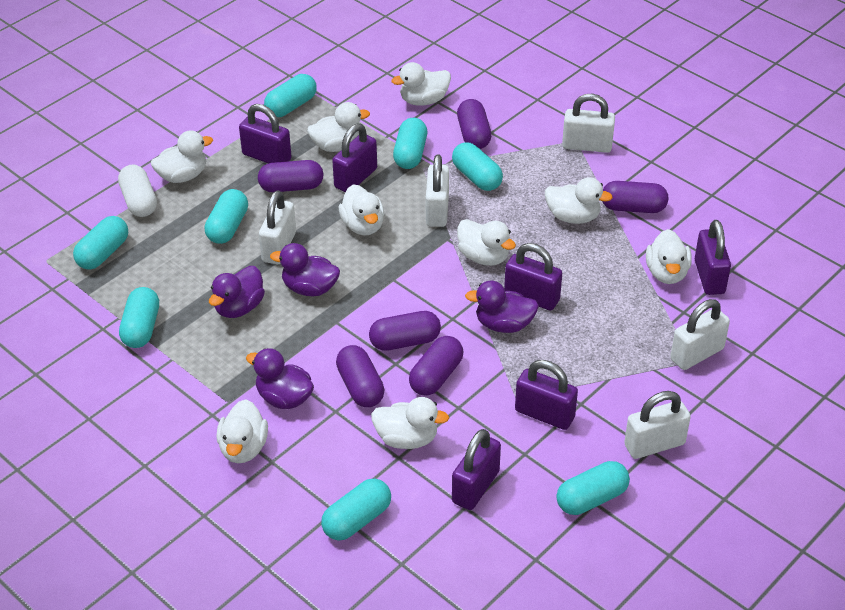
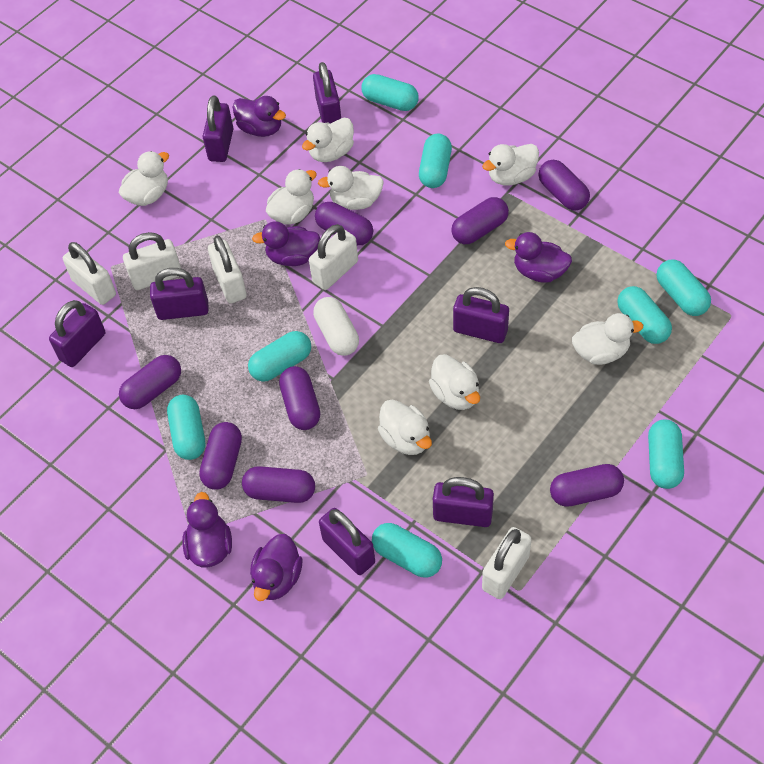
purple capsule: [258,160,324,192] [336,345,385,407] [369,311,441,351] [409,336,463,396] [457,99,491,149] [602,181,668,213] = 6 -> [119,355,181,409] [199,422,242,490] [242,466,315,503] [279,366,320,430] [315,202,373,245] [451,197,509,244] [538,160,590,211] [550,464,624,507] = 8
purple duck: [209,266,265,318] [246,348,314,409] [270,243,340,296] [465,281,539,333] = 4 -> [182,492,232,567] [233,96,286,137] [250,534,303,601] [252,221,320,266] [505,232,572,283] = 5
purple padlock: [239,104,292,164] [332,124,377,193] [452,429,501,510] [504,243,562,311] [515,360,578,430] [695,220,731,295] = 6 -> [49,300,105,367] [150,268,209,320] [203,95,233,162] [313,62,341,124] [319,508,375,575] [433,477,494,527] [453,287,509,343] = 7
white duck: [151,130,213,183] [217,399,268,463] [307,102,370,152] [339,185,384,236] [371,397,449,449] [391,62,451,106] [457,219,516,266] [545,177,613,224] [646,229,692,284] = 9 -> [119,151,169,206] [266,169,317,225] [302,118,354,162] [318,166,384,210] [378,399,432,455] [429,354,480,410] [482,144,539,186] [572,313,643,365] = 8

